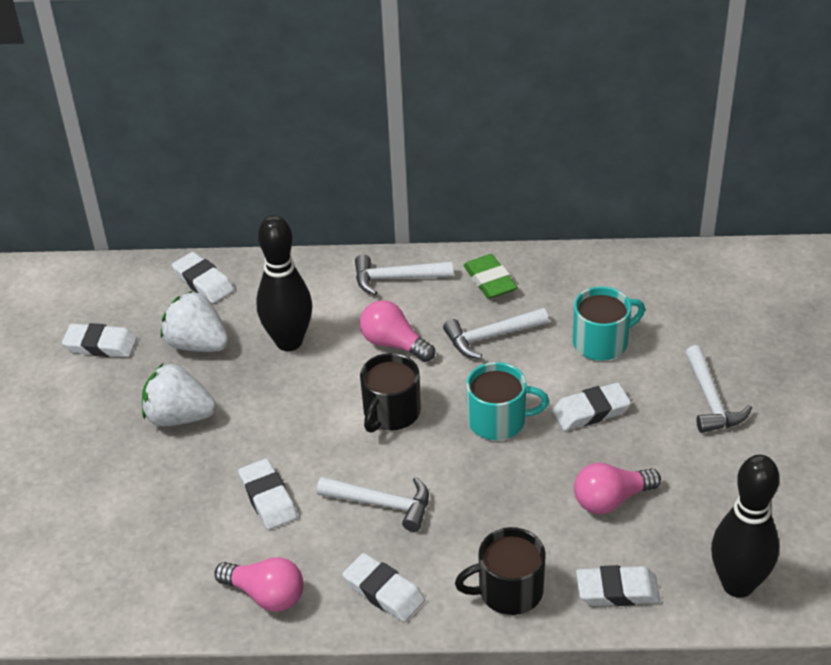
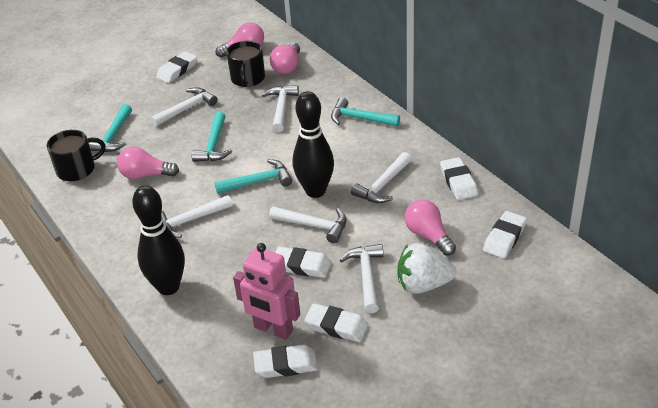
green eraser: [463,254,517,299] = 1 -> none = 0
pink light bulb: [215,557,304,612] [360,300,435,362] [574,463,661,514] = 3 -> [117,146,179,179] [215,22,264,58] [270,42,300,74] [405,200,456,256] = 4
pink robot: none = 0 -> [233,243,300,340] = 1
turquoise hammer: none = 0 -> [89,104,132,152] [192,112,232,162] [214,159,292,194] [331,97,400,127] = 4
turquoise mug: [466,362,549,440] [573,286,645,361] = 2 -> none = 0
white hammer: [317,477,429,532] [355,254,453,295] [443,308,549,359] [685,345,752,433] = 4 -> [151,87,217,127] [161,195,233,238] [262,85,299,132] [269,206,347,244] [340,244,384,313] [351,152,412,203] = 6
white strawberry: [142,364,216,426] [161,291,229,352] = 2 -> [398,243,456,294] = 1

